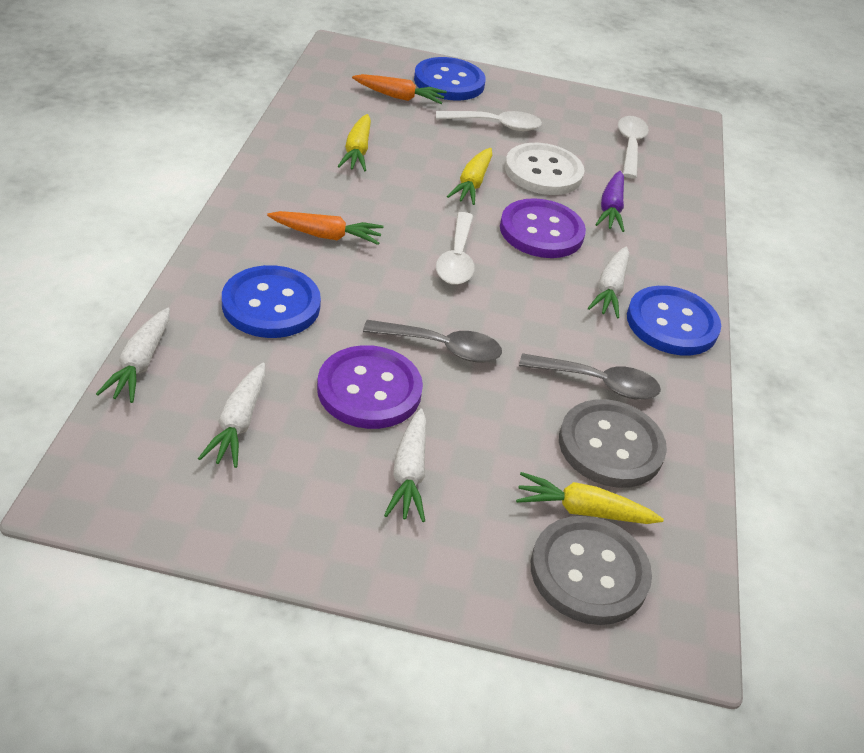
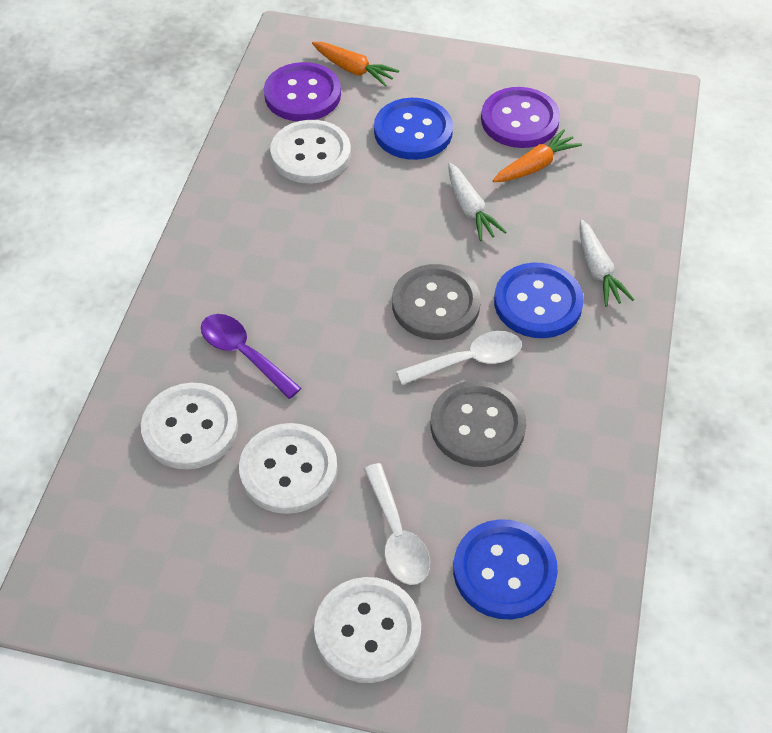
grey spoon: [363,320,502,362] [519,353,661,400] = 2 -> none = 0
purple carrot: [595,171,624,232] = 1 -> none = 0
purple spoon: none = 0 -> [201,314,301,399] = 1
white button: [505,143,584,195] = 1 -> [141,383,238,469] [239,423,338,514] [270,120,351,183] [314,577,421,683] = 4
white carrot: [96,308,170,403] [198,362,266,468] [384,408,426,522] [588,247,629,319] = 4 -> [448,163,506,241] [579,220,634,307] = 2
white spoon: [436,111,542,131] [436,212,475,285] [618,116,649,178] = 3 -> [364,463,430,585] [396,331,522,385] = 2
yellow carrot: [338,114,371,171] [447,148,492,205] [516,472,664,524] = 3 -> none = 0

